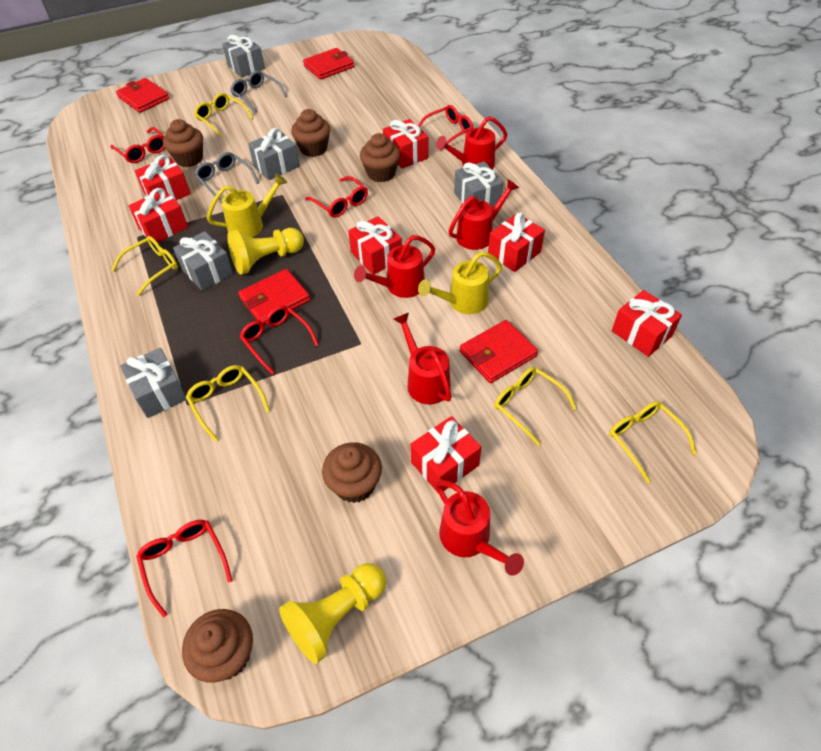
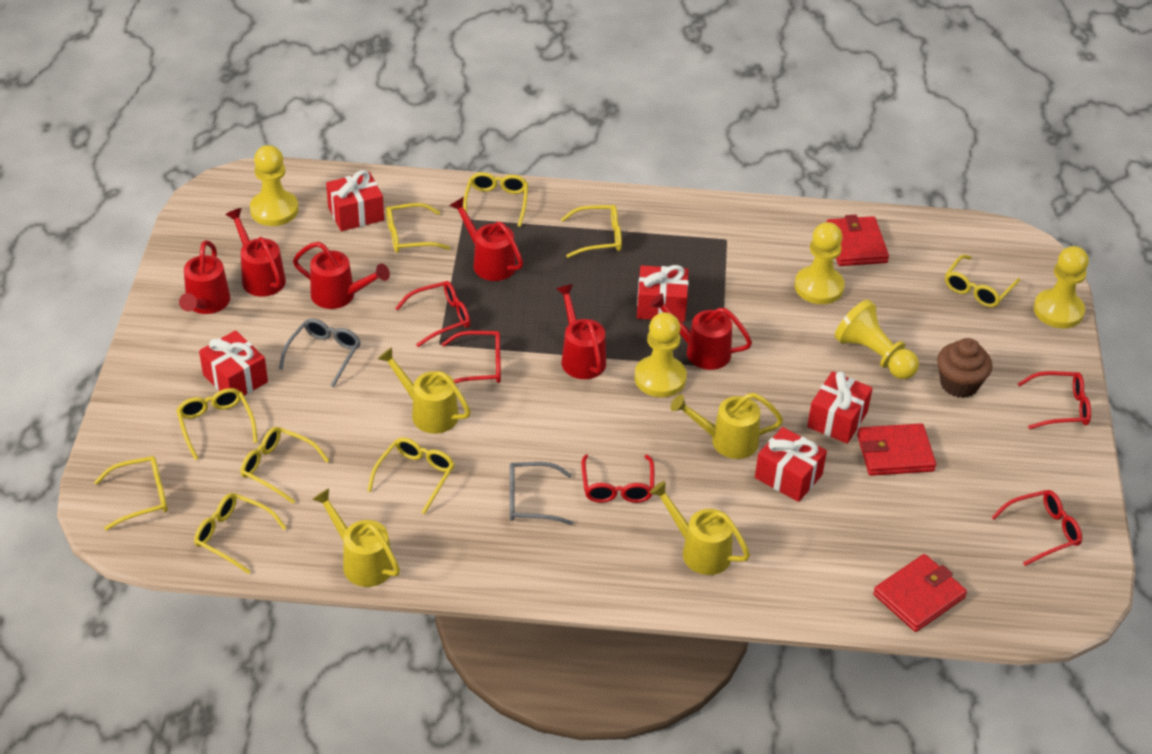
brown cupcake: [163,119,203,167] [182,609,253,683] [291,109,330,157] [322,442,382,503] [360,133,400,182] = 5 -> [937,338,992,398] = 1
grey gift: [120,348,187,418] [173,231,233,291] [222,35,265,77] [248,128,299,180] [454,161,503,208] = 5 -> none = 0
red gift: [129,188,188,243] [135,155,191,201] [348,216,402,274] [383,119,428,169] [410,416,481,494] [488,212,545,272] [612,290,682,357] = 7 -> [199,330,268,396] [326,170,384,231] [637,265,689,322] [755,427,827,502] [807,371,873,444] = 5
red wallet: [116,78,169,113] [238,269,310,324] [303,48,354,80] [460,320,538,383] = 4 -> [826,215,889,266] [857,423,936,476] [873,554,967,632] = 3
red watering can: [354,235,435,298] [394,313,452,404] [435,480,524,576] [436,116,507,169] [448,179,519,250] = 5 -> [179,240,231,314] [225,208,286,297] [293,242,390,309] [449,197,523,281] [556,284,606,379] [650,293,752,370] = 6
yellow glasses: [112,236,178,296] [186,365,270,442] [194,93,253,137] [494,367,577,446] [609,401,697,483] = 5 -> [94,456,168,530] [176,388,258,460] [194,493,287,574] [241,427,329,503] [367,437,455,514] [386,203,451,253] [463,172,528,227] [561,205,622,258] [945,255,1020,307] = 9
yellow pawn: [227,228,304,275] [279,563,386,664] = 2 -> [250,145,299,226] [634,312,687,397] [795,222,845,304] [835,300,919,379] [1034,246,1089,328] = 5
yellow watering can: [207,173,287,238] [418,252,502,314] = 2 -> [312,488,400,587] [378,347,471,434] [649,481,750,575] [671,393,783,459] = 4

